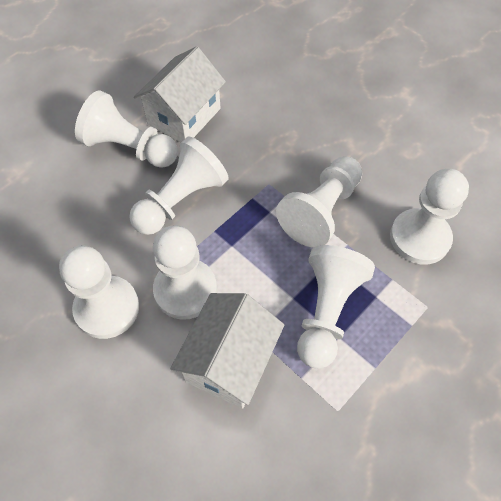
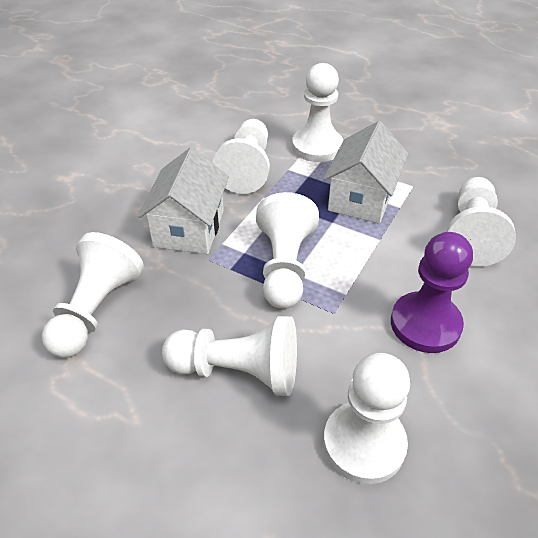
purple pawn: none = 0 -> [391,232,473,353] = 1

